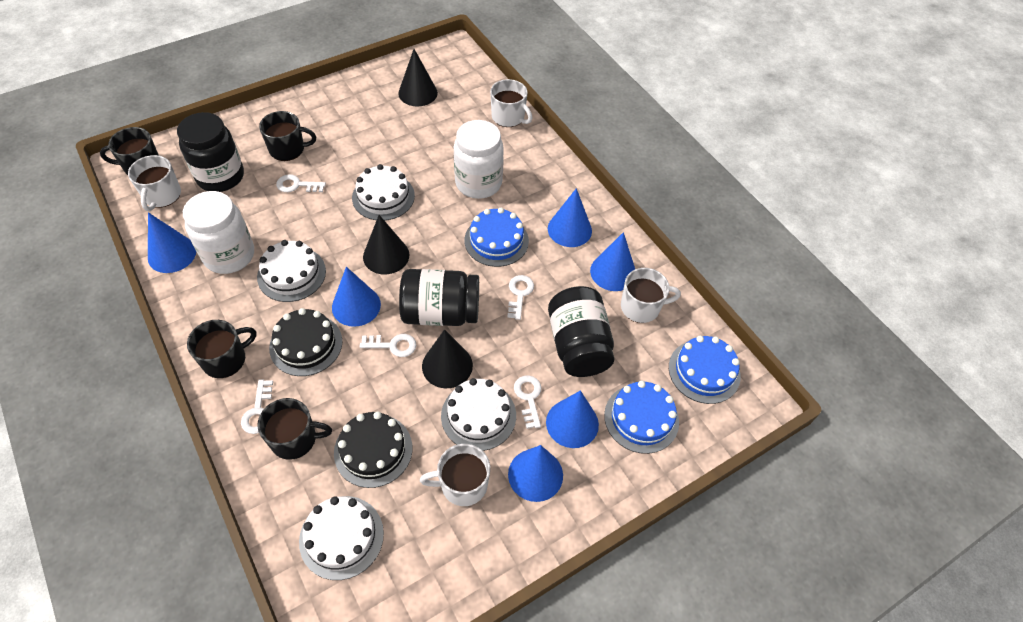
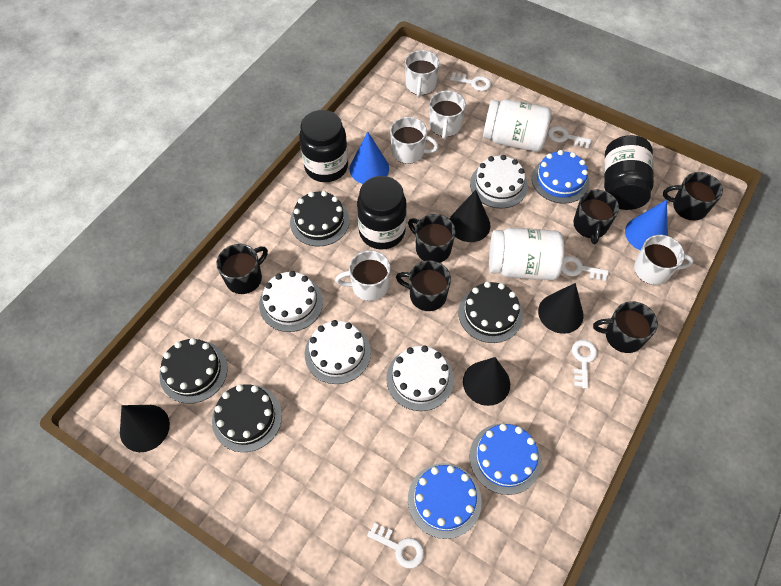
black cake: [269,308,342,376] [334,411,412,488] = 2 -> [159,338,228,404] [212,384,282,452] [290,191,350,246] [458,282,523,343] = 4
black cone: [363,215,410,274] [398,49,438,106] [422,329,473,388] = 3 -> [120,405,170,452] [450,190,491,242] [463,357,510,406] [538,283,584,334] = 4
black mug: [100,127,159,175] [187,320,256,378] [257,398,332,460] [259,111,316,161] = 4 -> [216,244,268,294] [396,261,451,311] [408,214,456,263] [573,190,619,244] [593,301,658,353] [663,172,723,221] = 6
blue cone: [148,212,196,273] [332,267,381,327] [508,445,563,502] [546,390,599,448] [548,188,592,247] [590,232,635,291] = 6 -> [350,132,389,184] [625,200,668,250] = 2
white mug: [128,155,181,211] [420,444,490,506] [490,79,532,127] [621,268,681,323] = 4 -> [335,250,390,301] [390,117,439,164] [405,50,439,97] [430,91,466,140] [634,235,694,285] = 5

